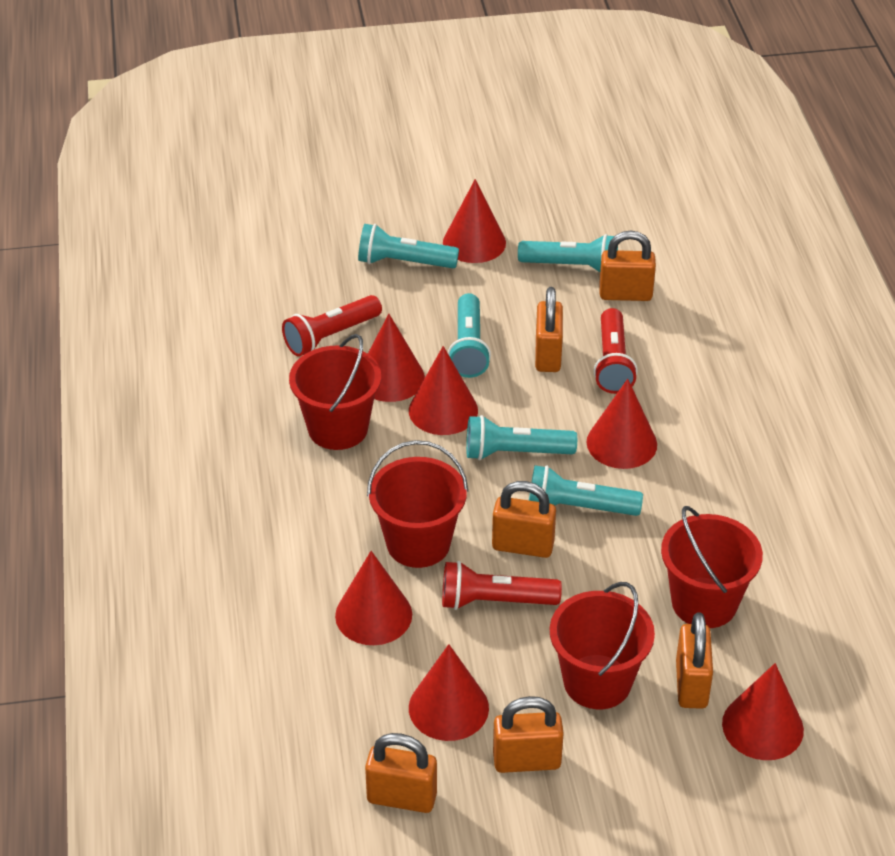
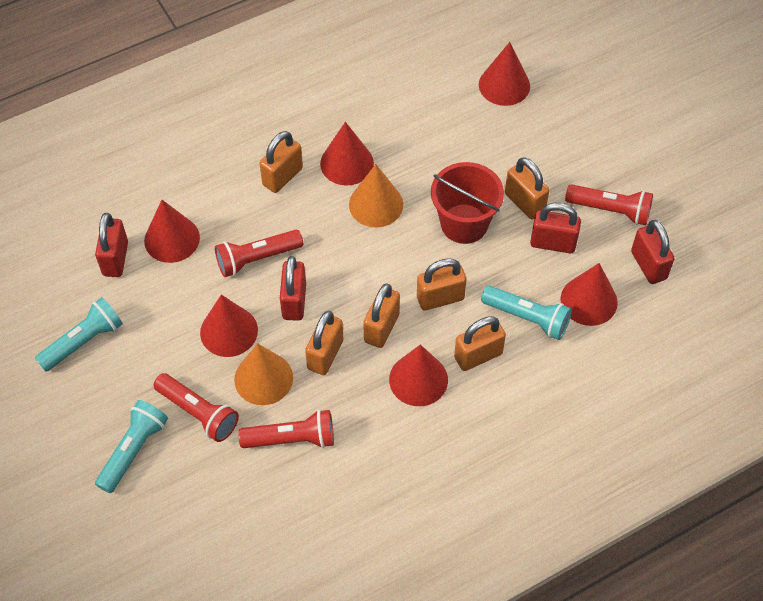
orange cone: none = 0 -> [234,343,293,405] [349,164,403,227] = 2
red bucket: [289,334,381,450] [367,440,468,568] [550,582,655,709] [661,506,763,628] = 4 -> [431,162,504,244] = 1
red cone: [335,551,412,645] [368,314,425,402] [409,346,478,435] [409,644,489,741] [443,179,506,263] [587,379,657,469] [722,663,804,760] = 7 -> [144,200,200,263] [200,295,258,357] [320,122,374,185] [389,344,448,406] [479,42,530,106] [560,263,618,326] = 6
red flashlight: [282,295,382,357] [442,561,562,610] [594,308,638,394] = 3 -> [153,373,239,442] [215,230,303,277] [238,410,334,448] [565,184,653,225] = 4
red padlock: none = 0 -> [95,213,128,277] [280,256,306,321] [530,203,581,253] [631,220,675,284] = 4
turquoise flashlight: [358,224,459,268] [448,293,491,378] [466,415,577,460] [518,234,618,272] [529,465,643,516] = 5 -> [35,297,123,372] [95,400,168,493] [481,286,572,340] = 3

